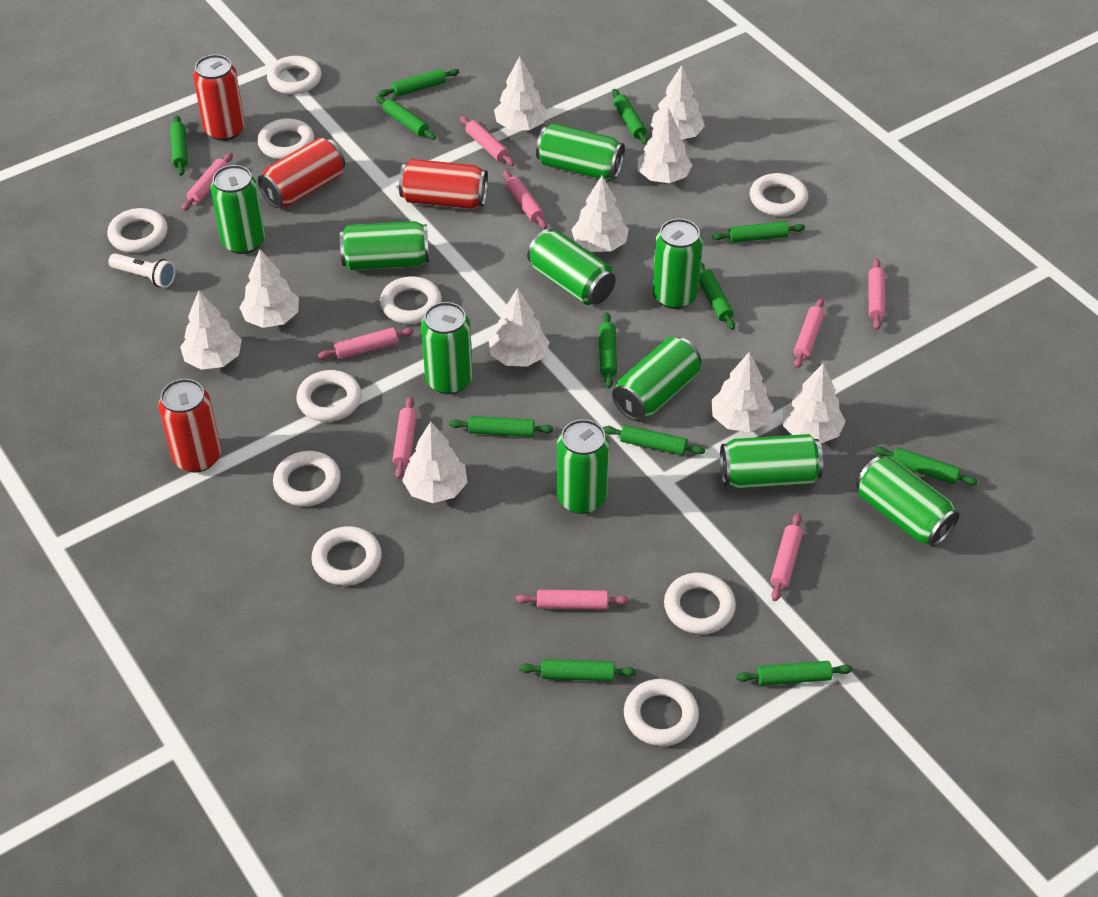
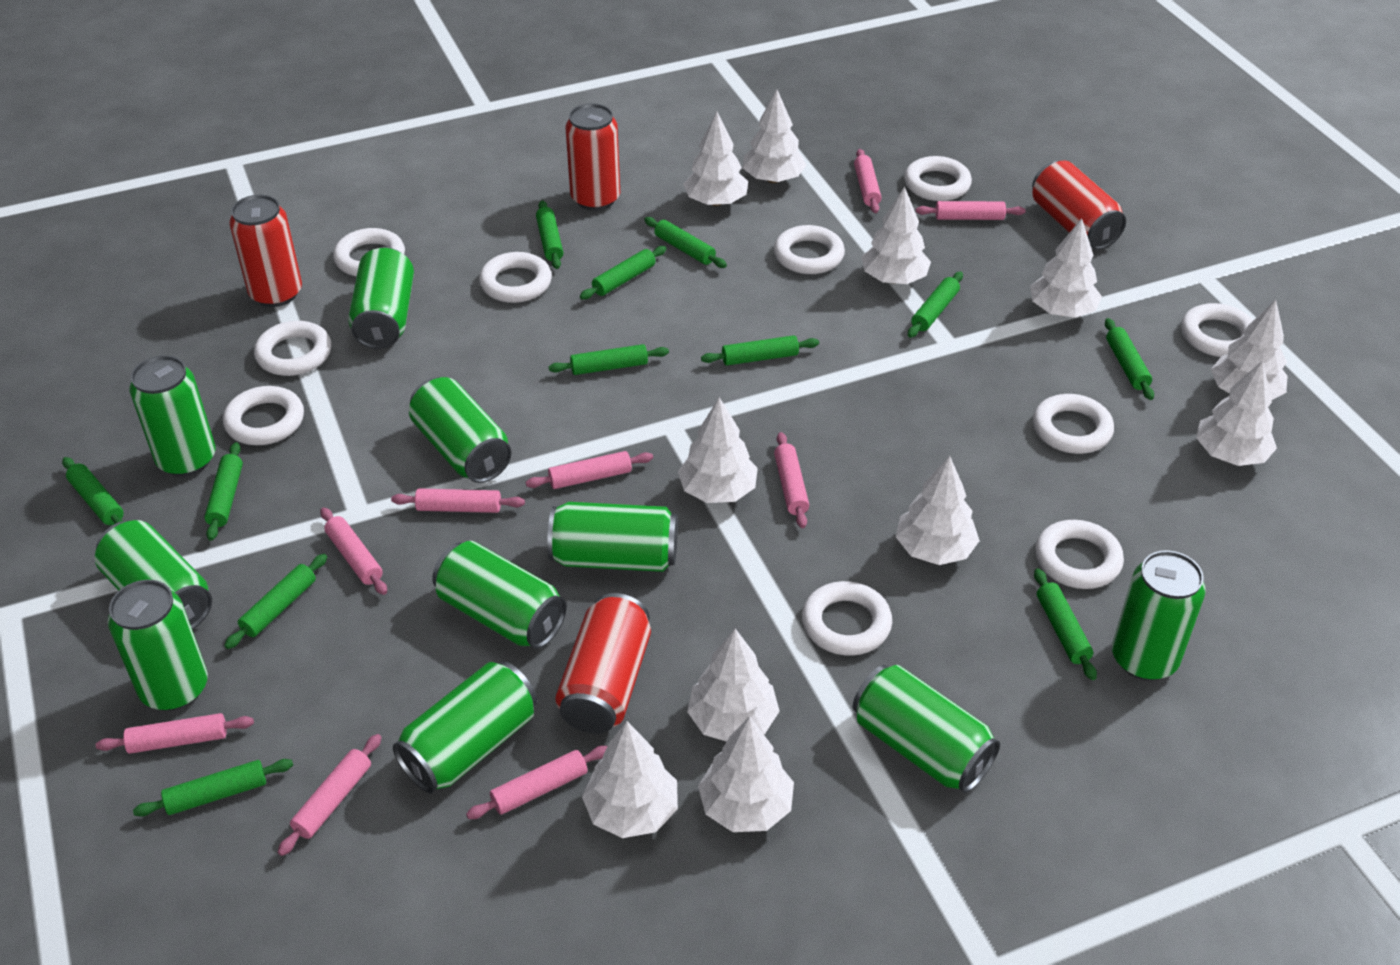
white flashlight: [109,253,175,288] = 1 -> none = 0
white tree: [180,290,242,370] [239,249,299,328] [402,422,467,503] [489,288,549,367] [494,56,548,130] [571,176,629,252] [638,108,692,183] [651,65,705,140] [711,352,774,432] [783,363,846,443] = 10 -> [582,721,678,838] [678,397,758,503] [683,112,748,206] [687,629,780,742] [698,716,794,832] [743,90,806,183] [862,187,931,284] [896,456,980,565] [1030,218,1102,318] [1196,361,1277,466] [1211,300,1288,400] = 11

